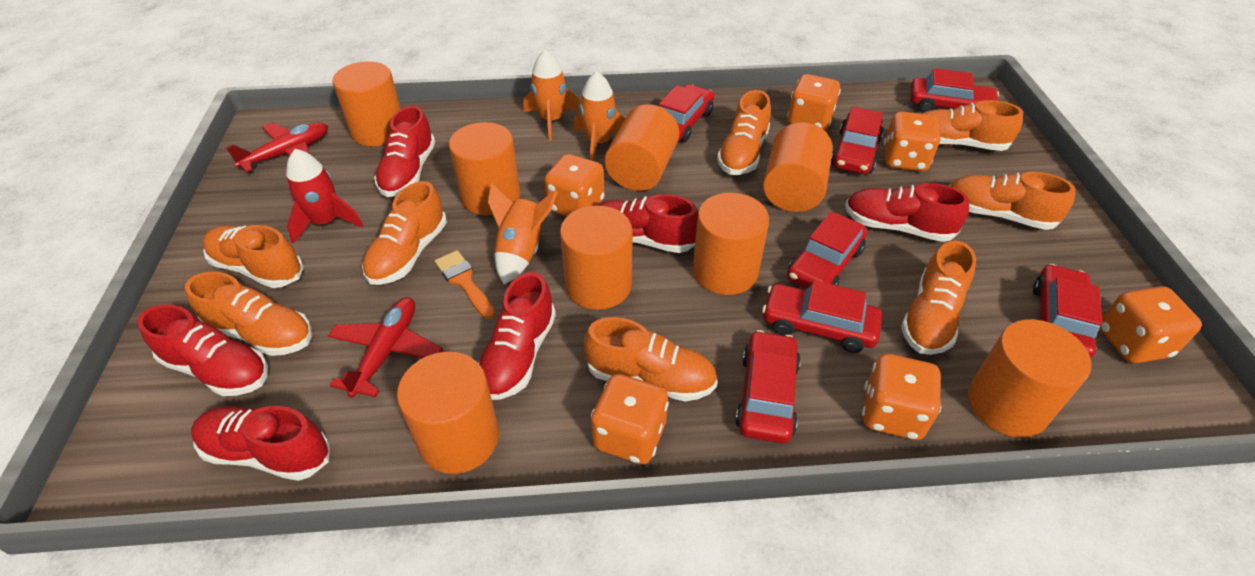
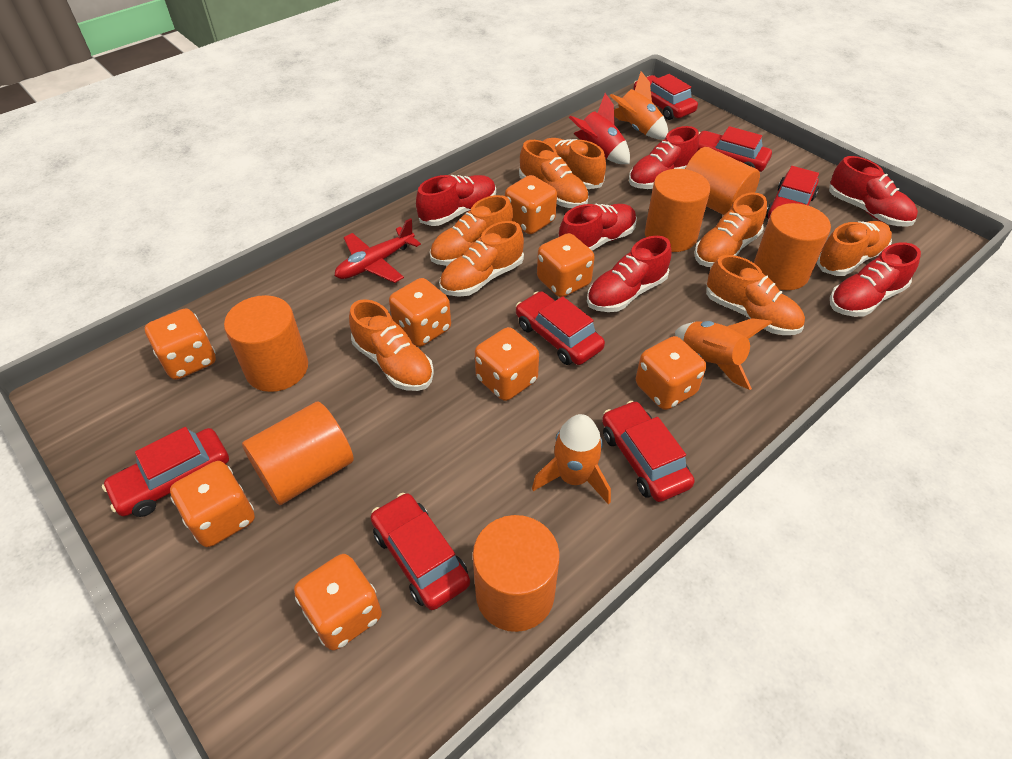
orange brush: [435,250,495,319] = 1 -> none = 0
orange cylinder: [332,61,401,146] [397,352,499,474] [449,122,520,215] [560,206,633,310] [605,104,679,191] [693,193,769,295] [763,122,833,212] [968,319,1091,438] = 8 -> [224,295,308,392] [242,401,354,505] [473,515,560,632] [645,169,710,252] [685,147,760,215] [754,203,831,290] = 6
orange dice: [544,154,605,216] [591,374,669,465] [787,74,841,131] [862,354,941,440] [883,111,941,171] [1100,286,1202,363] = 6 -> [145,308,216,380] [170,461,255,547] [294,554,382,650] [389,278,451,347] [475,327,539,401] [505,175,557,234] [537,233,595,297] [636,336,706,410] = 8
red plane: [226,122,328,172] [328,297,443,398] = 2 -> [335,218,421,283] = 1

